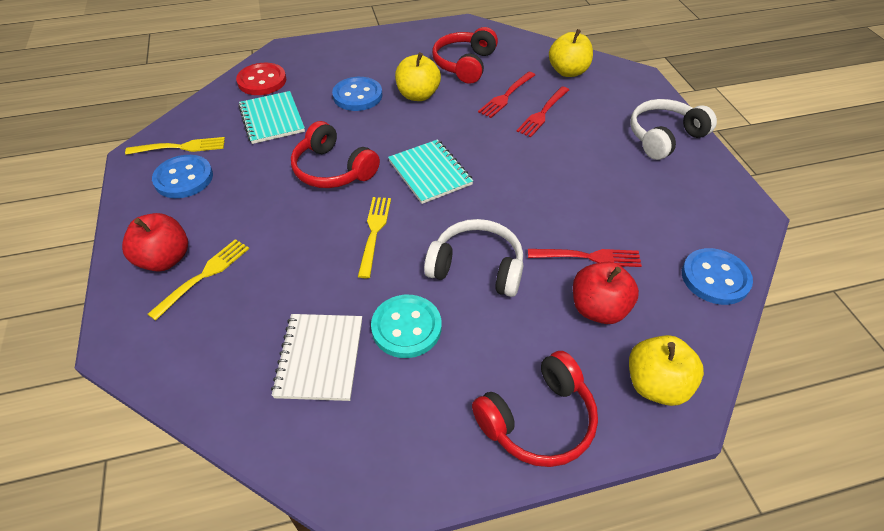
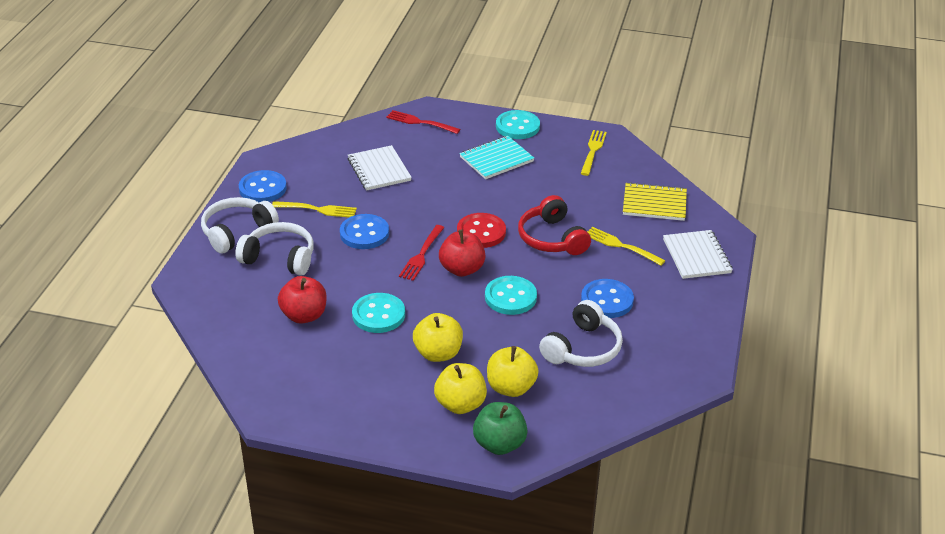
green apple: none = 0 -> [473,402,528,455] = 1
red fork: [478,72,535,118] [516,87,569,137] [528,249,642,267] = 3 -> [386,110,461,134] [399,225,445,281] = 2
red headphones: [291,121,380,188] [432,27,498,84] [472,351,598,467] = 3 -> [518,195,591,255] = 1
turquoise button: [371,295,441,358] = 1 -> [352,293,405,333] [485,276,537,315] [496,110,540,139] = 3
turquoise notebook: [238,91,305,144] [388,139,473,204] = 2 -> [459,136,534,179] = 1
white headphones: [424,219,523,297] [630,99,717,160] = 2 -> [201,197,279,254] [235,222,314,276] [539,300,623,367] = 3
white notebook: [271,314,362,401] = 1 -> [348,145,412,190] [663,230,733,279] = 2
yellow notebook: none = 0 -> [623,182,687,221] = 1

